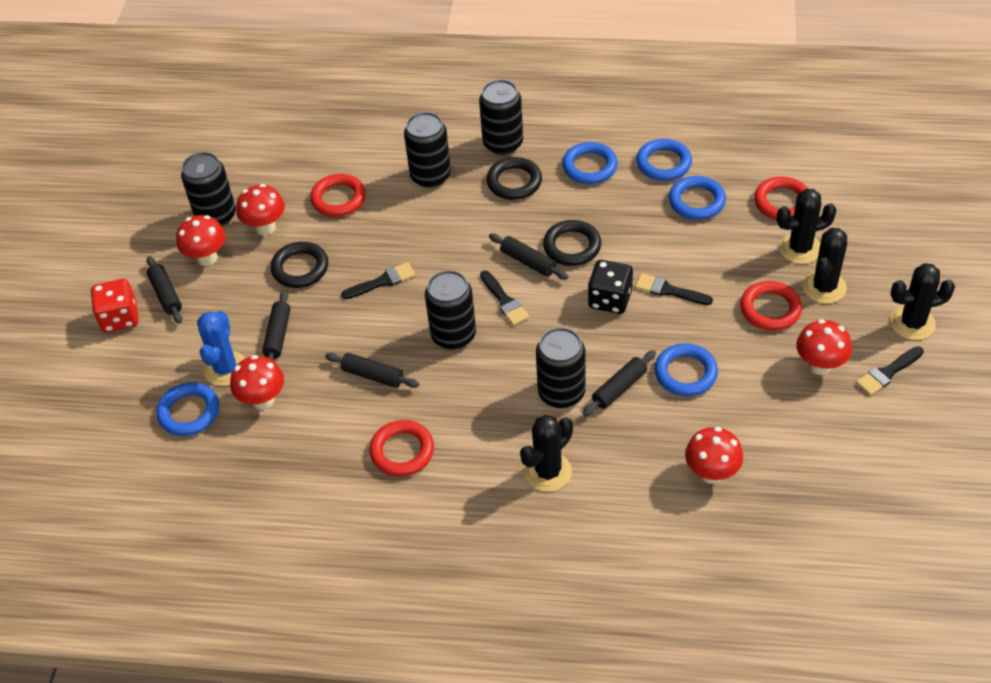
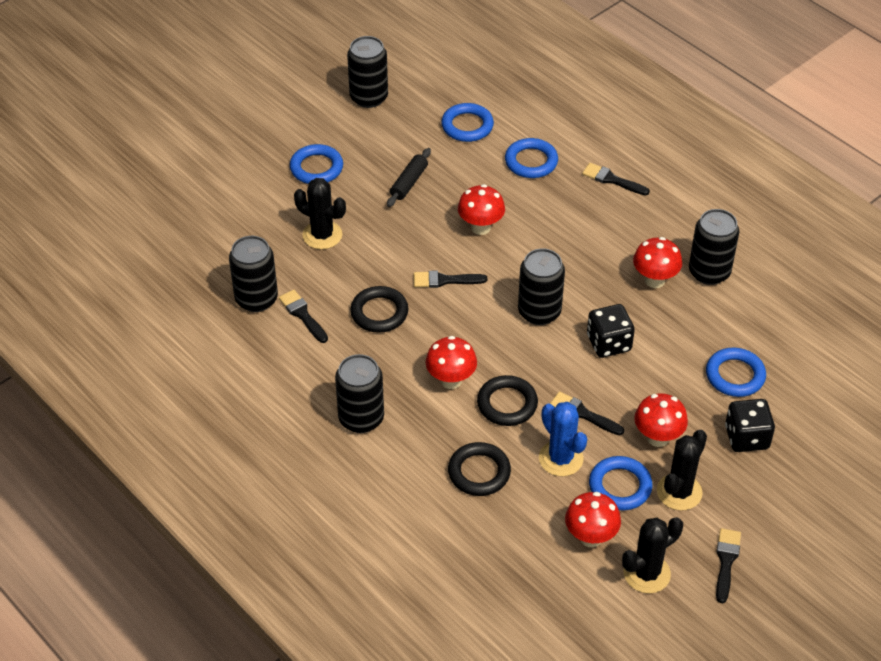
black brush: [341,262,415,299] [480,270,530,326] [635,273,713,305] [856,346,924,396] = 4 -> [279,290,328,343] [414,271,487,288] [550,391,624,435] [582,163,650,195] [716,528,741,603] = 5
black cactus: [520,415,573,492] [777,189,837,264] [803,228,847,304] [890,263,955,340] = 4 -> [294,178,346,249] [622,517,683,593] [657,430,707,510] = 3
black dice: [588,260,633,314] = 1 -> [587,304,635,358] [725,399,775,452] = 2
black rolling pin: [147,256,182,324] [262,290,291,360] [325,353,419,388] [489,233,568,280] [583,350,656,416] = 5 -> [387,148,431,207] = 1
red dice: [91,279,139,333] = 1 -> none = 0
red ring: [310,174,366,217] [369,420,434,477] [740,281,802,331] [754,177,808,220] = 4 -> none = 0

